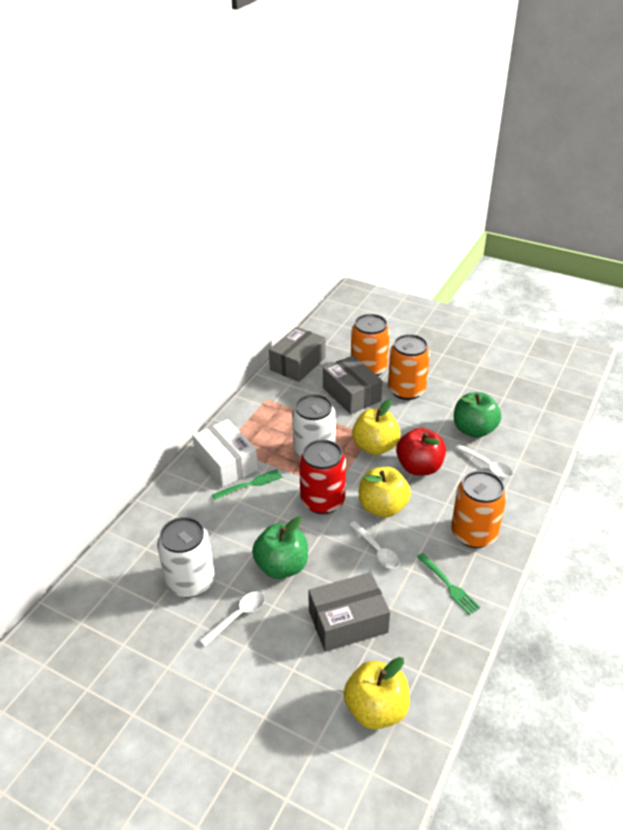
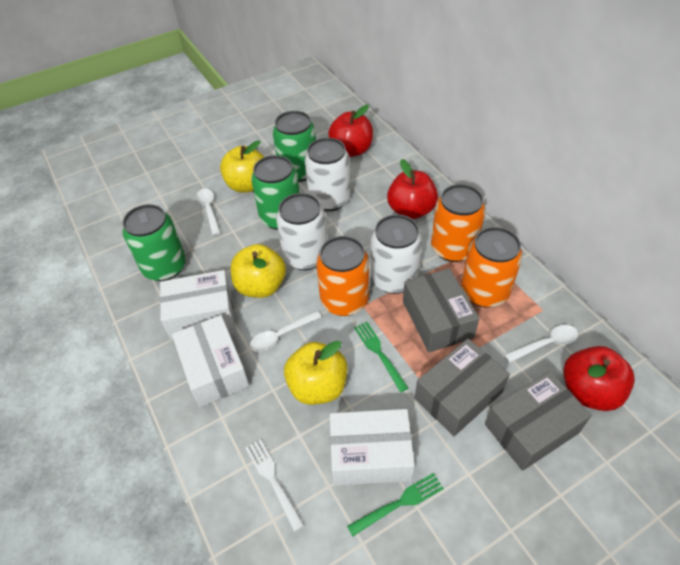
green apple: [252,517,308,579] [454,392,501,438] = 2 -> none = 0
green can: none = 0 -> [122,204,186,281] [251,155,300,230] [273,111,316,182] = 3
red apple: [396,428,446,475] = 1 -> [328,105,373,157] [387,159,438,219] [563,346,635,411] = 3
red can: [299,439,346,514] = 1 -> none = 0
white box: [192,419,258,487] = 1 -> [160,270,235,340] [172,315,250,407] [330,409,415,485] = 3
white can: [157,517,215,598] [292,394,336,459] = 2 -> [276,193,327,270] [304,138,350,211] [370,214,423,294] = 3
white fork: none = 0 -> [246,439,304,532] = 1

